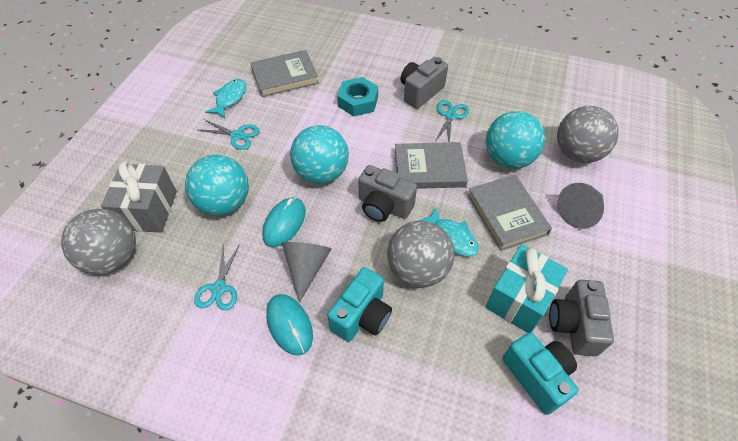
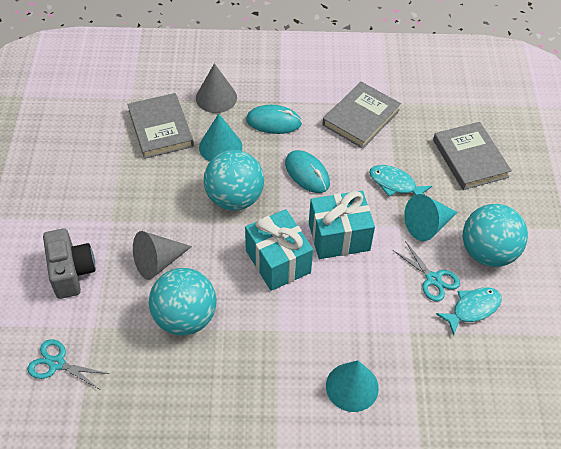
grey ball: [61,209,136,275] [387,221,454,288] [557,106,619,163] = 3 -> none = 0
grey camera: [358,165,417,222] [400,57,448,109] [549,280,614,356] = 3 -> [43,228,96,299] = 1
grey gift: [101,161,177,233] = 1 -> none = 0
turquoise camera: [327,267,392,342] [503,332,578,415] = 2 -> none = 0
turquoise cone: none = 0 -> [199,113,242,162] [326,360,379,412] [404,194,458,241] = 3
turquoise gift: [485,244,568,333] = 1 -> [245,209,313,291] [309,191,375,259] = 2
turquoise nut: [337,77,378,117] = 1 -> none = 0
turquoise scissors: [194,244,240,310] [199,119,259,150] [435,100,469,142] = 3 -> [28,339,110,389] [393,241,460,302] = 2

